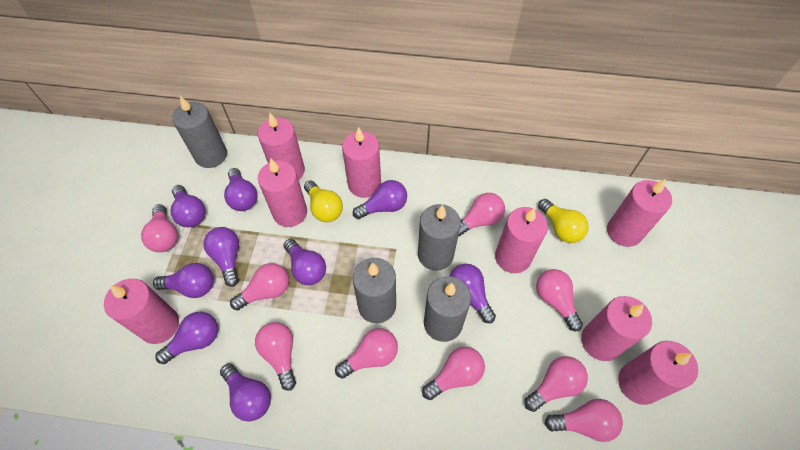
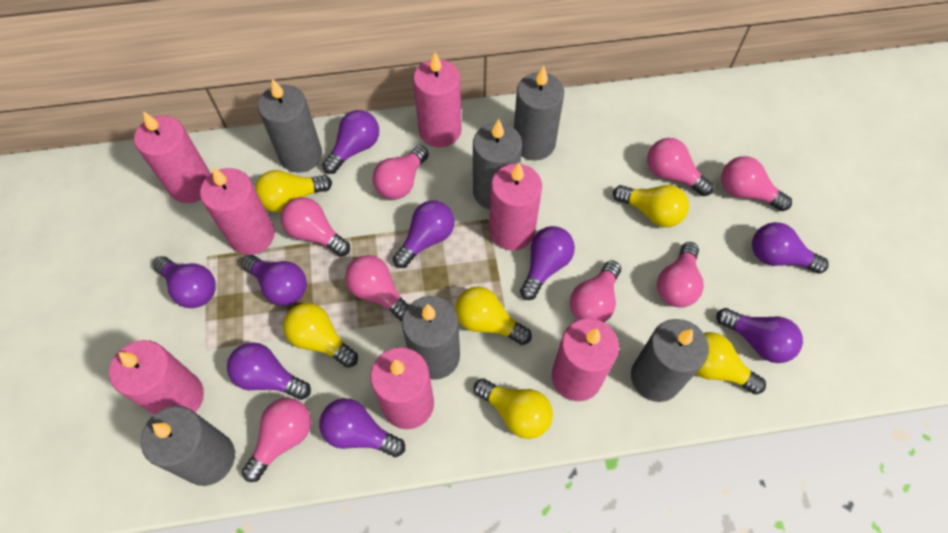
grey candle: [172,96,227,168] [352,258,396,323] [418,204,461,271] [424,276,471,342] = 4 -> [140,406,235,486] [258,78,322,173] [402,296,460,380] [473,119,522,210] [514,66,564,160] [631,319,709,402] = 6
pink candle: [104,279,179,344] [258,113,305,180] [258,158,307,227] [342,127,381,198] [495,207,548,273] [581,296,652,361] [607,179,672,247] [618,341,698,405] = 8 -> [109,340,204,415] [134,111,211,203] [200,167,275,255] [370,347,434,429] [413,52,461,147] [489,163,542,251] [552,318,619,401] = 7
pink light bulb: [141,204,178,252] [230,263,289,310] [255,322,296,391] [335,328,398,378] [422,347,485,400] [458,193,505,236] [524,356,588,412] [536,269,583,331] [544,399,623,442] = 9 -> [242,398,311,482] [281,197,350,257] [345,255,409,321] [372,146,429,199] [570,260,621,322] [647,138,714,196] [657,242,704,307] [721,156,792,211] = 8
yellow light bulb: [304,180,343,222] [538,199,589,243] = 2 -> [255,170,332,212] [283,303,358,368] [455,286,532,345] [474,378,553,439] [613,185,689,227] [696,332,766,394] = 6

